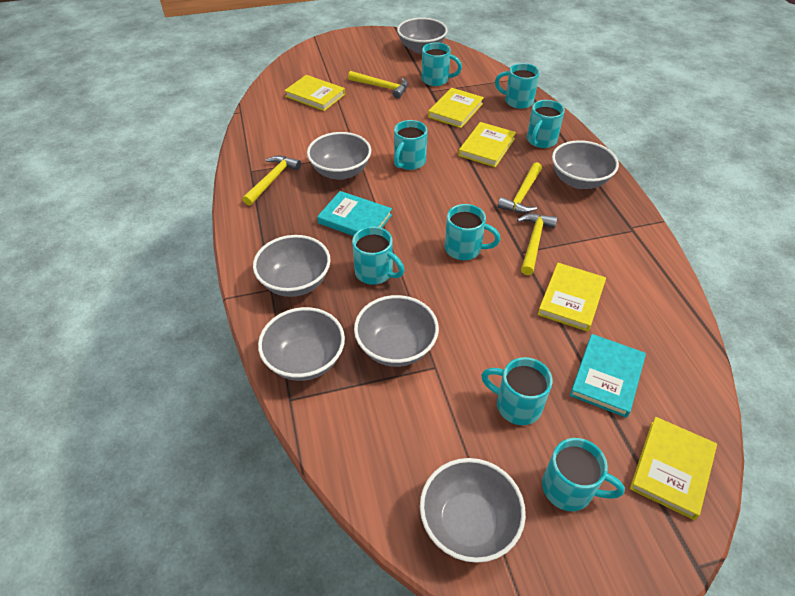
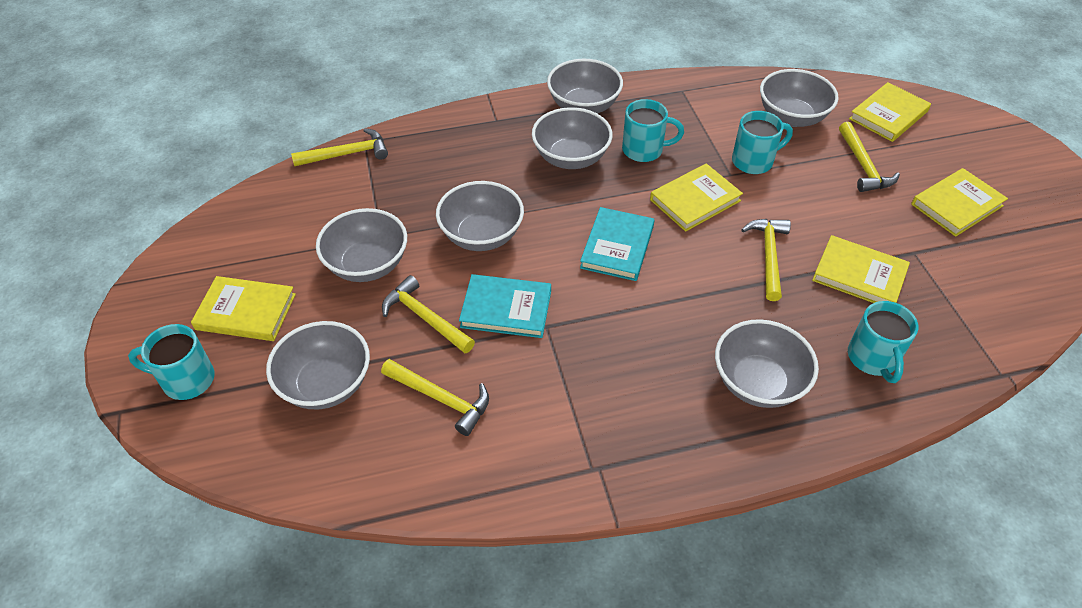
turquoise mug: [352,226,405,285] [394,120,428,170] [421,42,462,86] [445,204,500,260] [481,357,552,425] [495,63,540,109] [527,100,565,148] [542,438,625,511] = 8 -> [128,324,215,400] [622,99,684,162] [732,111,793,174] [848,301,918,383] = 4
yellow hammer: [242,156,301,206] [348,71,408,99] [497,162,542,214] [517,214,557,275] = 4 -> [291,128,388,166] [381,359,489,436] [382,275,475,353] [741,219,791,301] [839,122,900,192] = 5

